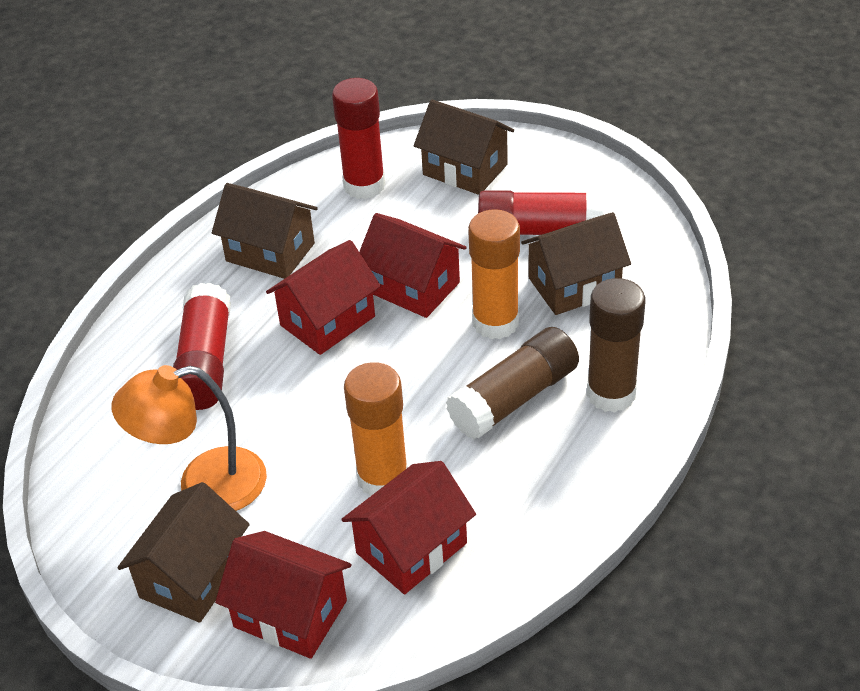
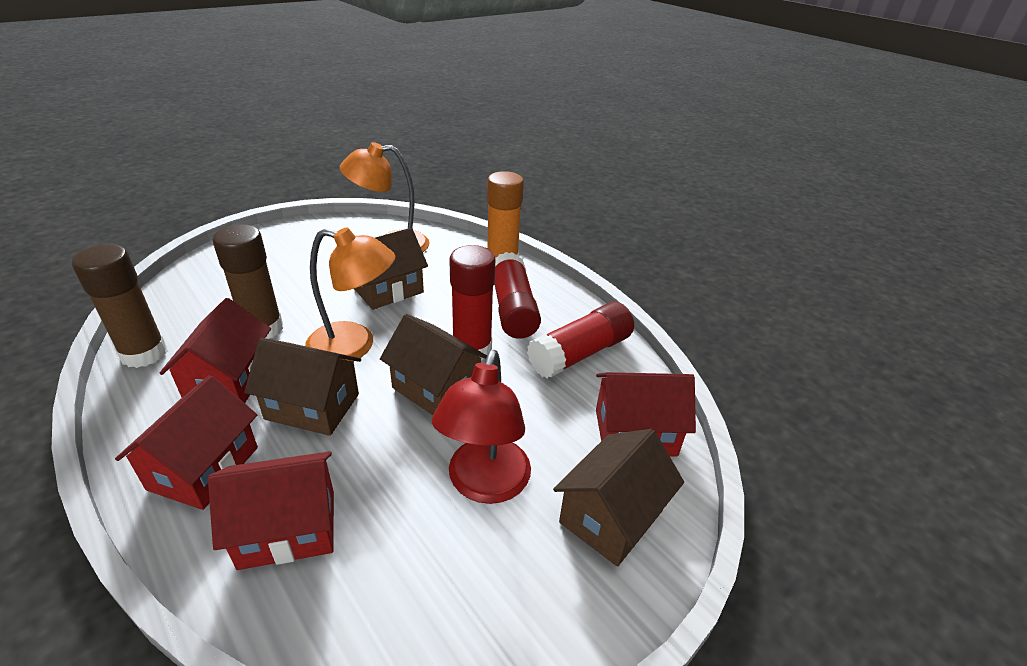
orange glue stick: [344,362,408,496] [468,209,520,339] = 2 -> [487,171,524,258] = 1
orange lamp: [111,365,267,511] = 1 -> [305,227,395,361] [340,142,430,252] = 2
red lamp: none = 0 -> [432,350,531,504] = 1

